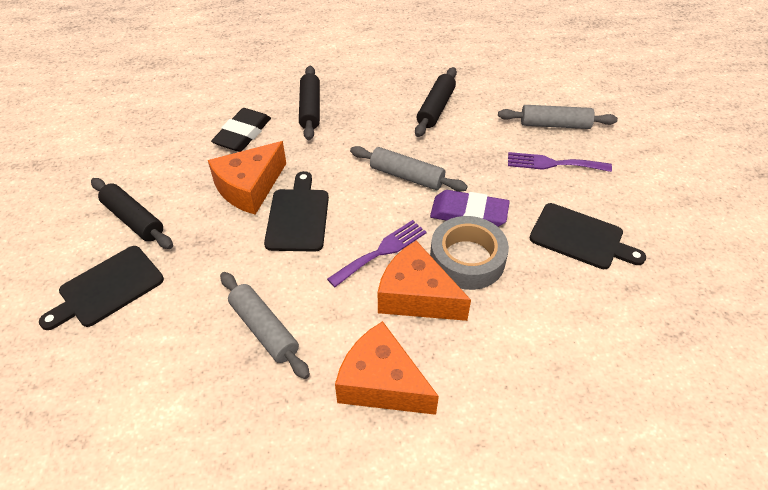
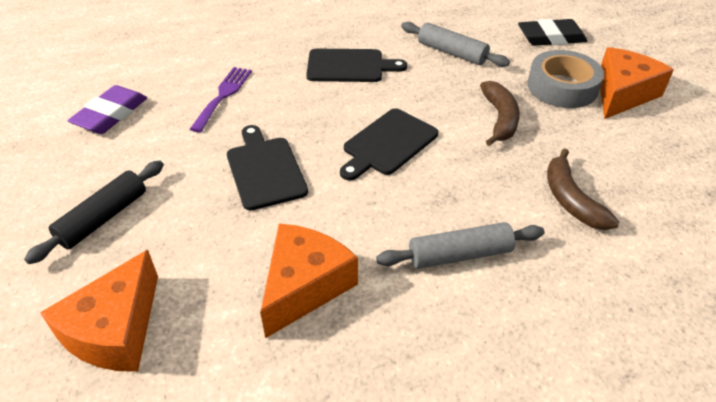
black rolling pin: [91,178,173,249] [299,66,320,140] [415,67,457,137] = 3 -> [24,160,164,264] = 1
brown banana: none = 0 -> [480,81,520,146] [547,148,619,230] = 2
grey rolling pin: [220,272,310,379] [350,146,468,192] [498,105,618,129] = 3 -> [376,222,544,269] [401,22,510,67] = 2
purple fork: [327,220,427,287] [508,152,612,172] = 2 -> [190,67,252,132] = 1

